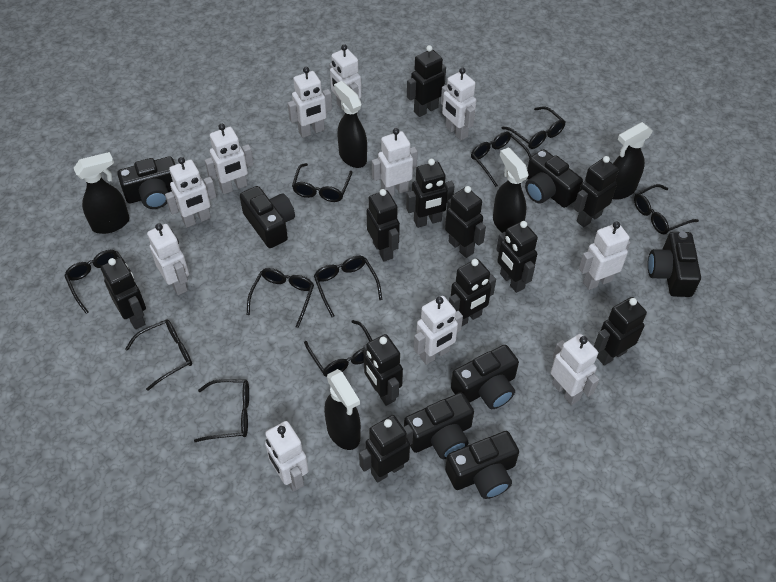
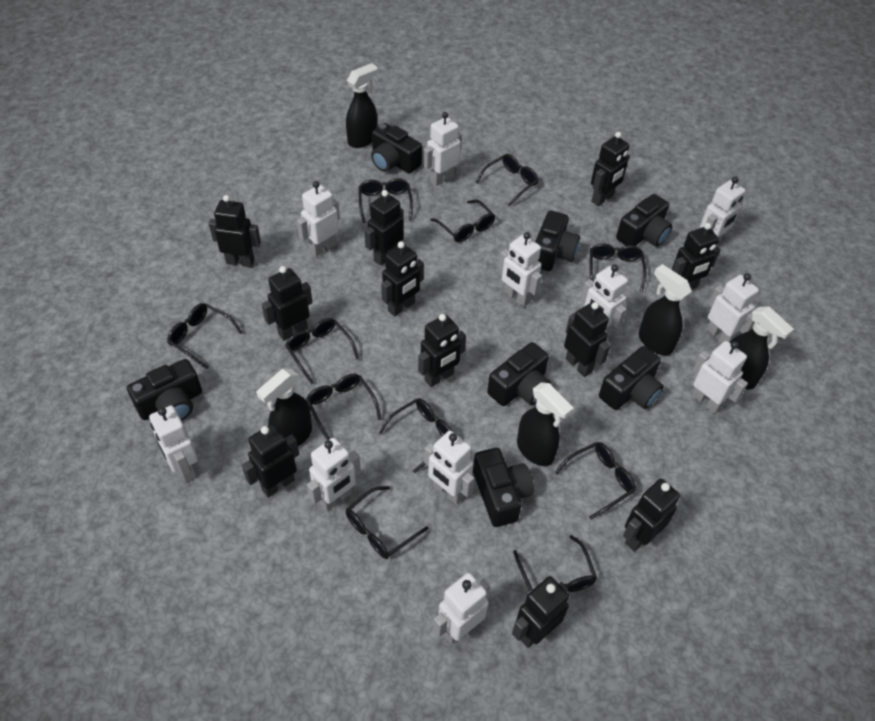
black glasses: [64,250,134,314] [125,319,192,391] [194,379,249,442] [247,268,314,328] [292,163,352,202] [304,320,372,377] [314,256,382,317] [471,131,531,187] [501,106,565,149] [634,184,699,234] = 10 -> [167,303,243,369] [285,318,359,384] [306,374,382,441] [346,486,429,559] [359,178,413,223] [379,398,452,473] [430,200,495,242] [476,154,539,207] [513,535,597,592] [555,442,636,520] [590,243,647,292] = 11

